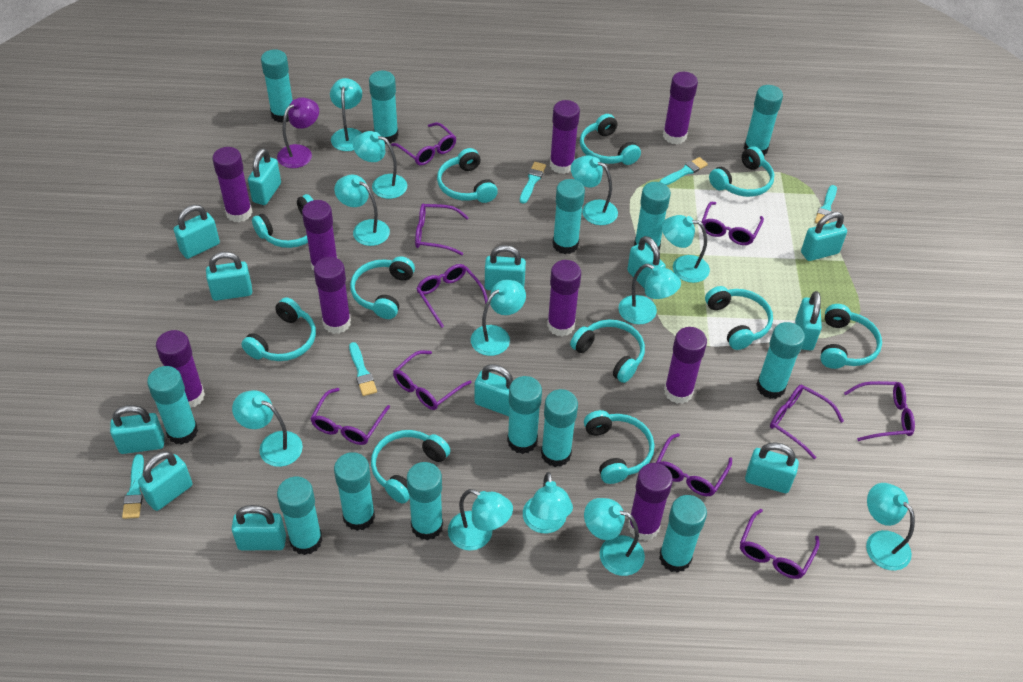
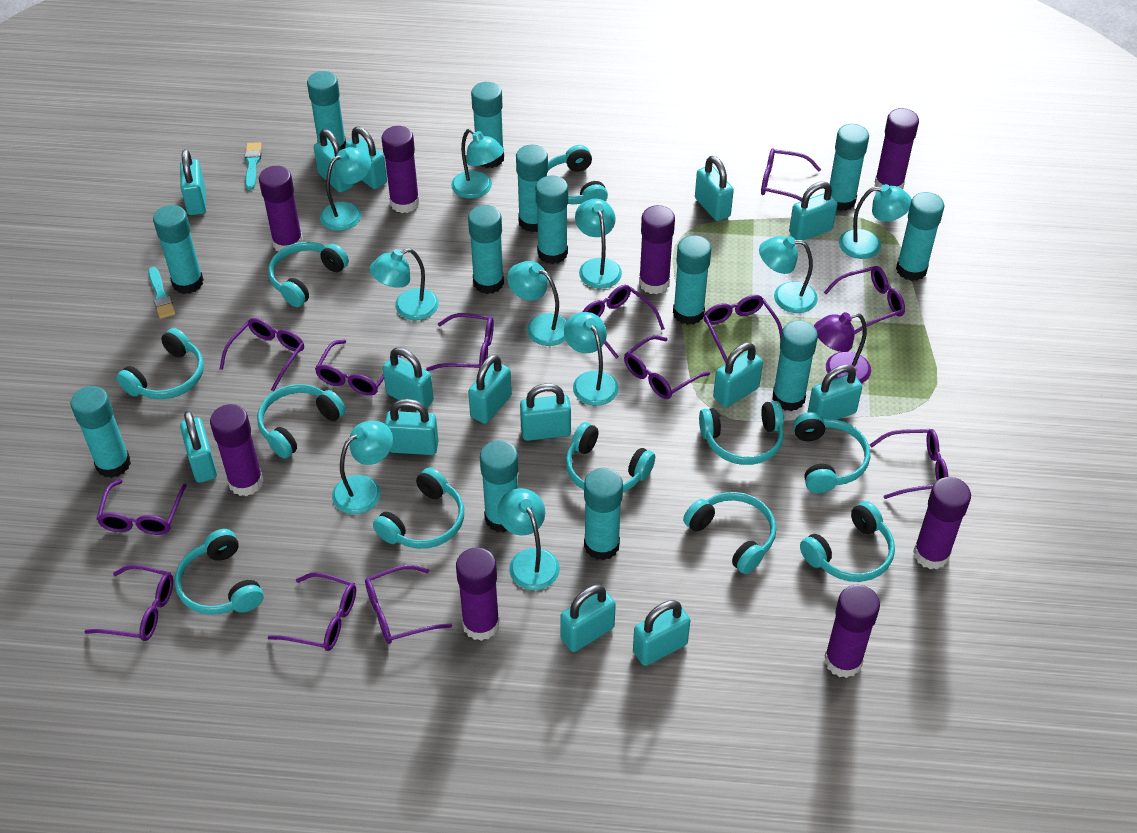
purple glasses: [310,388,390,445] [391,122,456,166] [393,350,472,410] [415,204,469,255] [416,264,488,328] [656,433,732,496] [702,202,764,245] [740,509,820,579] [770,385,844,459] [844,381,915,441] = 10 -> [84,565,173,641] [96,479,187,535] [220,318,304,391] [268,573,356,651] [315,340,401,396] [365,565,452,644] [426,313,494,371] [582,285,665,359] [624,335,710,399] [703,295,783,363] [761,148,821,201] [824,266,905,334] [869,429,948,499] = 13
purple glue stick: [156,330,205,408] [212,147,252,222] [302,200,337,271] [314,257,351,334] [547,260,581,337] [550,100,580,174] [628,463,673,541] [663,72,698,144] [664,327,707,404] = 9 -> [210,404,264,496] [259,166,303,251] [381,126,419,213] [456,548,500,641] [639,205,675,294] [824,585,880,678] [875,108,919,189] [913,477,971,569] = 8
turquoise brush: [122,454,144,519] [349,342,377,396] [520,162,546,204] [660,157,708,185] [815,185,837,224] = 5 -> [148,267,176,319] [245,142,262,190] = 2
turquoise lamp: [232,390,303,467] [330,78,362,151] [334,175,390,246] [353,131,407,199] [448,489,513,551] [471,280,526,356] [523,472,573,533] [571,156,618,225] [584,498,645,576] [618,264,681,325] [662,215,710,283] [866,483,915,571] = 12 -> [320,147,371,231] [332,421,393,514] [369,248,439,320] [451,129,504,199] [498,488,560,590] [507,261,567,346] [564,312,619,406] [575,199,622,289] [759,236,818,313] [839,184,912,259] = 10
turquoise padlock: [110,405,164,454] [138,451,192,511] [174,205,220,259] [206,252,252,301] [232,505,286,550] [248,148,281,205] [475,364,513,416] [485,245,526,290] [627,236,666,289] [745,442,799,493] [795,291,822,350] [801,212,847,261] = 12 -> [180,149,206,215] [180,411,217,483] [314,129,354,193] [345,126,387,189] [383,347,434,408] [385,399,439,455] [468,354,512,424] [520,383,571,441] [560,585,616,652] [633,600,690,666] [695,156,734,221] [713,343,763,407] [789,181,838,240] [808,364,862,420] = 14

